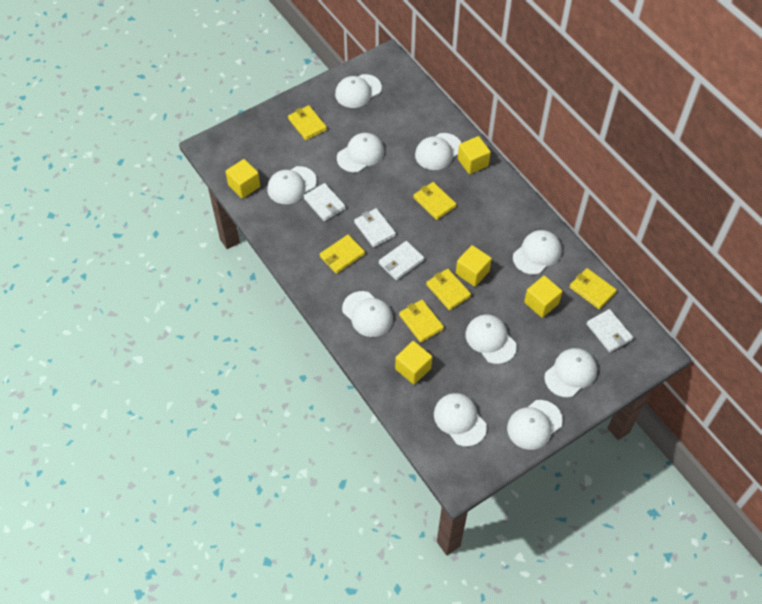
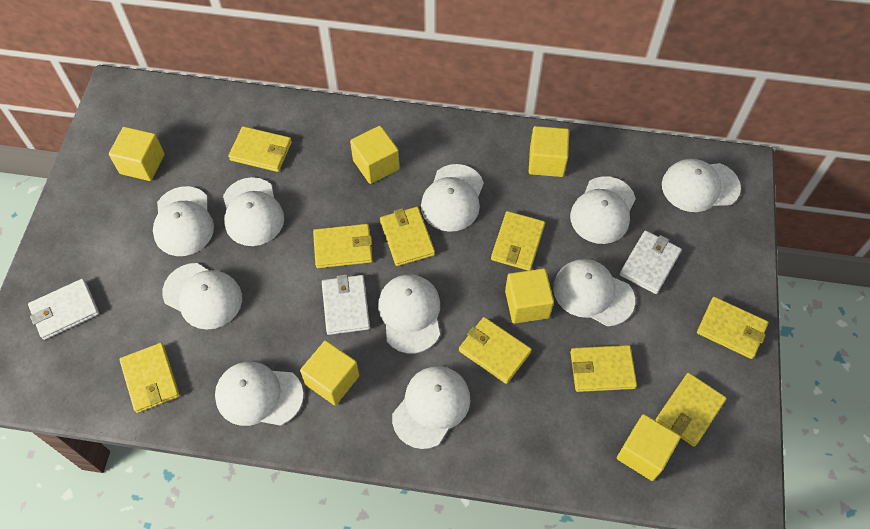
white wallet: [304,183,345,221] [354,208,396,247] [379,241,424,280] [587,309,633,353] = 4 -> [28,279,99,340] [322,274,370,335] [619,230,682,294] = 3
yellow cube: [225,159,260,199] [395,341,432,384] [456,245,492,287] [458,136,491,174] [524,276,562,318] = 5 -> [109,127,165,181] [300,340,359,405] [350,126,400,184] [505,268,554,324] [529,126,569,177] [617,414,681,481] = 6
yellow wallet: [288,105,327,140] [319,235,365,274] [399,300,444,343] [413,182,456,220] [426,269,471,310] [569,268,617,309] = 6 -> [120,343,180,413] [228,126,292,172] [313,224,373,268] [380,207,435,266] [459,317,532,384] [491,211,545,271] [570,345,637,392] [656,373,727,447] [697,297,768,359] = 9

